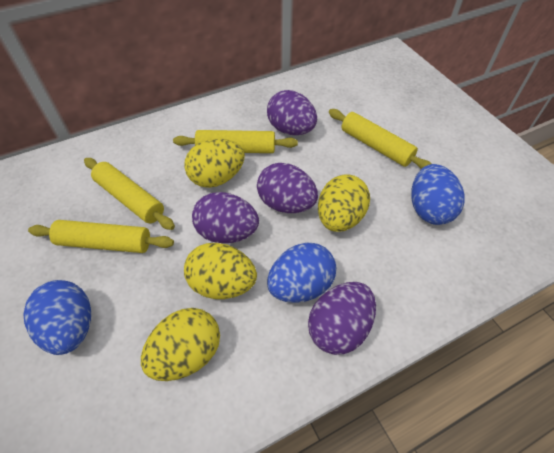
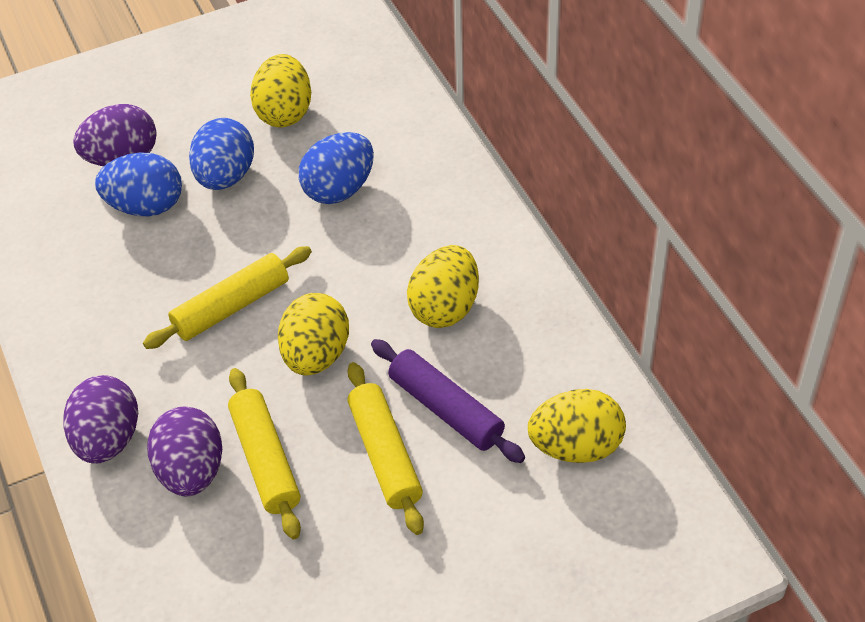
purple egg: [192,192,259,243] [257,163,318,213] [267,90,317,135] [308,282,376,355] = 4 -> [63,375,138,464] [73,104,157,166] [147,407,222,497] = 3
purple rolling pin: none = 0 -> [371,339,525,463] = 1
yellow rolling pin: [28,220,174,253] [84,158,175,230] [173,130,298,153] [329,109,432,169] = 4 -> [143,246,312,349] [228,368,301,539] [347,362,424,535] = 3

